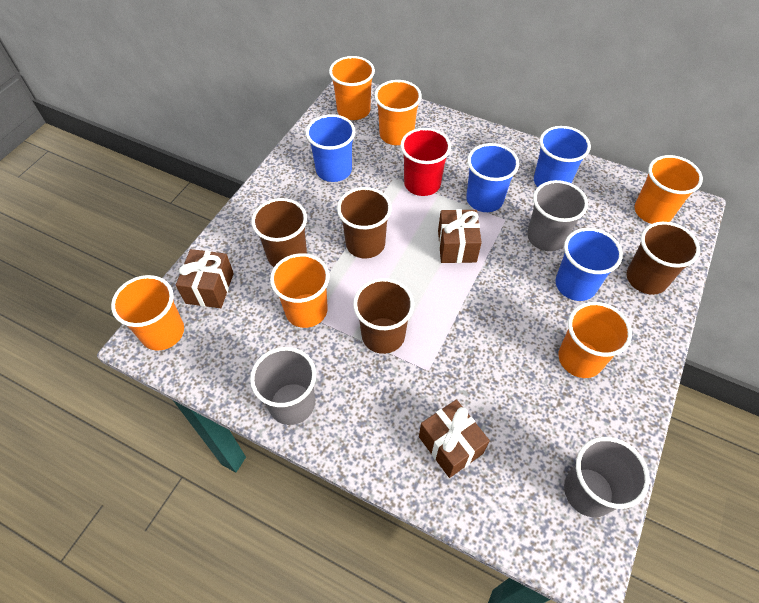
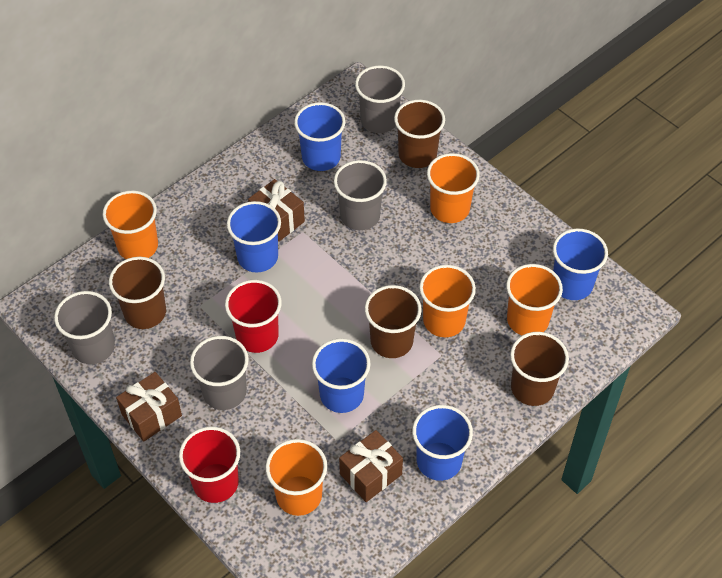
blue cup: [306,114,355,182] [466,143,519,212] [534,126,591,187] [555,228,623,301] = 4 -> [227,201,281,272] [294,102,345,171] [312,339,371,413] [412,405,473,481] [553,228,608,300] = 5
grey cup: [250,347,316,425] [527,180,588,251] [564,437,650,517] = 3 -> [54,291,115,364] [190,336,249,410] [334,160,387,230] [355,65,405,133] = 4
orange cup: [111,275,184,351] [270,253,330,328] [329,56,375,120] [374,80,422,145] [558,302,632,378] [635,155,703,224] = 6 -> [102,190,158,259] [266,439,327,516] [419,265,476,337] [427,153,480,223] [506,264,563,335] = 5
red cup: [400,128,451,196] = 1 -> [179,427,240,503] [225,280,282,353] = 2

